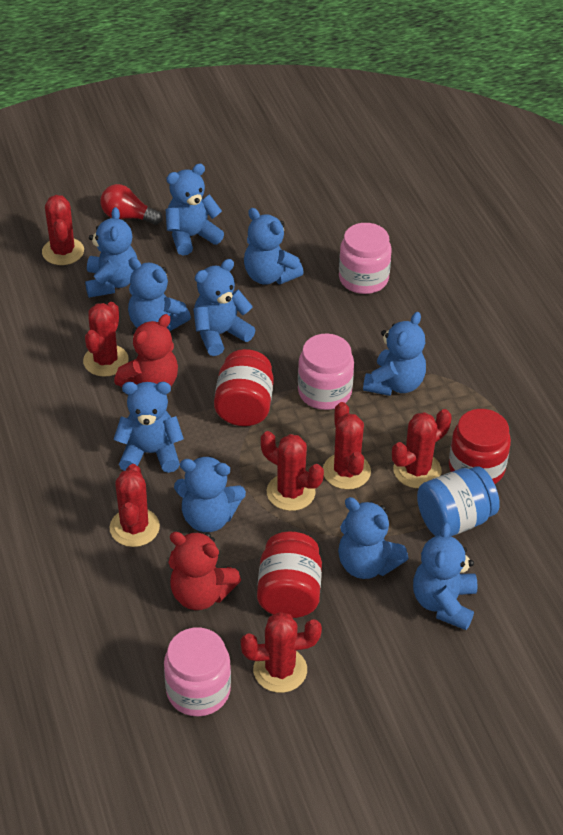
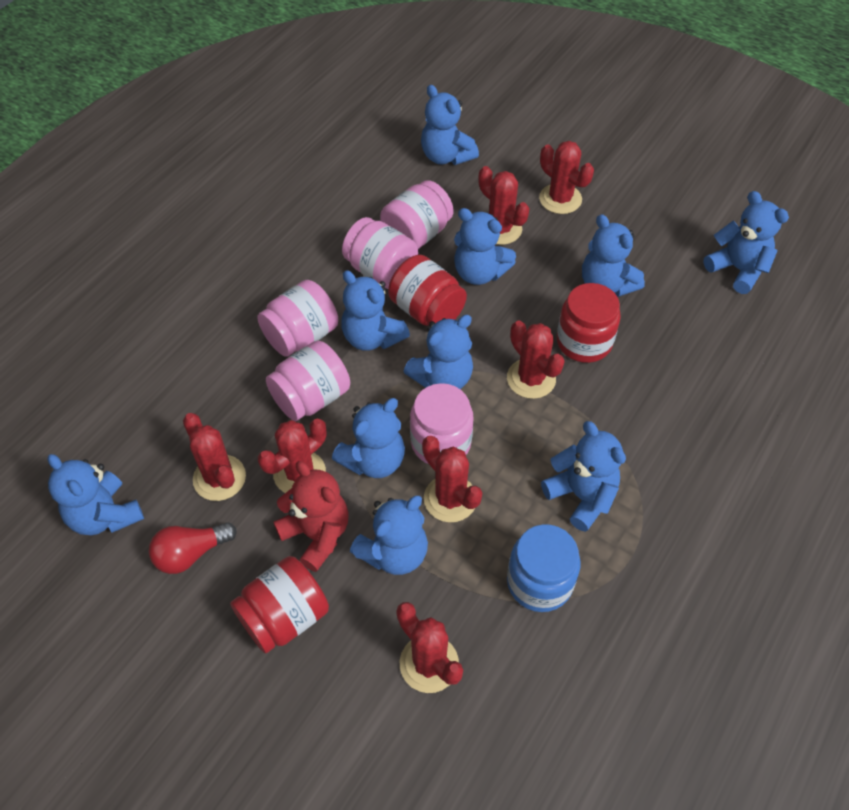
pink jar: [164,627,231,717] [298,334,354,410] [339,223,392,294] = 3 -> [257,280,338,357] [266,340,350,421] [342,217,418,289] [380,180,453,249] [410,383,473,464] = 5
red teddy bear: [114,314,178,387] [168,532,241,610] = 2 -> [273,461,349,572] = 1

